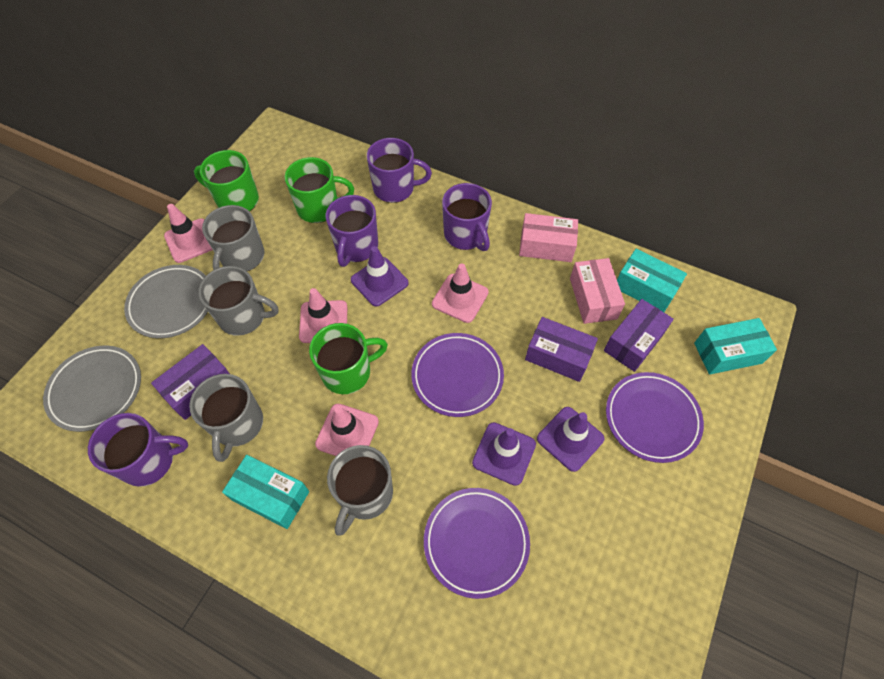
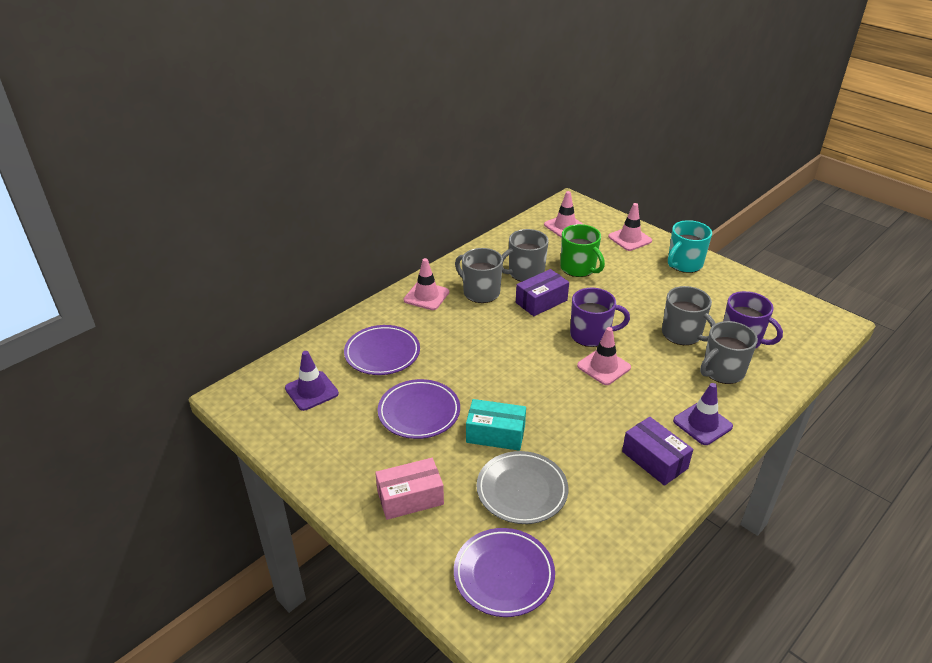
green mug: [194,150,259,212] [285,157,354,223] [309,323,388,394] = 3 -> [560,224,605,277] = 1
grey plate: [43,346,141,432] [124,265,208,338] = 2 -> [477,451,568,524] = 1
pink box: [519,213,578,262] [570,258,625,324] = 2 -> [375,458,444,520] = 1
purple box: [151,344,230,420] [525,317,598,382] [604,299,674,372] = 3 -> [516,269,569,316] [622,417,693,486] = 2
purple mug: [88,413,188,487] [326,195,378,267] [367,138,432,203] [442,183,492,251] = 4 -> [570,288,630,347] [723,291,783,349] = 2
purple traffic cone: [351,246,409,306] [472,422,536,486] [537,407,604,472] = 3 -> [285,351,339,411] [673,383,733,445] = 2
turquoise box: [222,455,309,529] [617,249,687,312] [694,318,777,375] = 3 -> [466,399,526,451] = 1
turquoise mug: none = 0 -> [668,220,712,273] = 1

